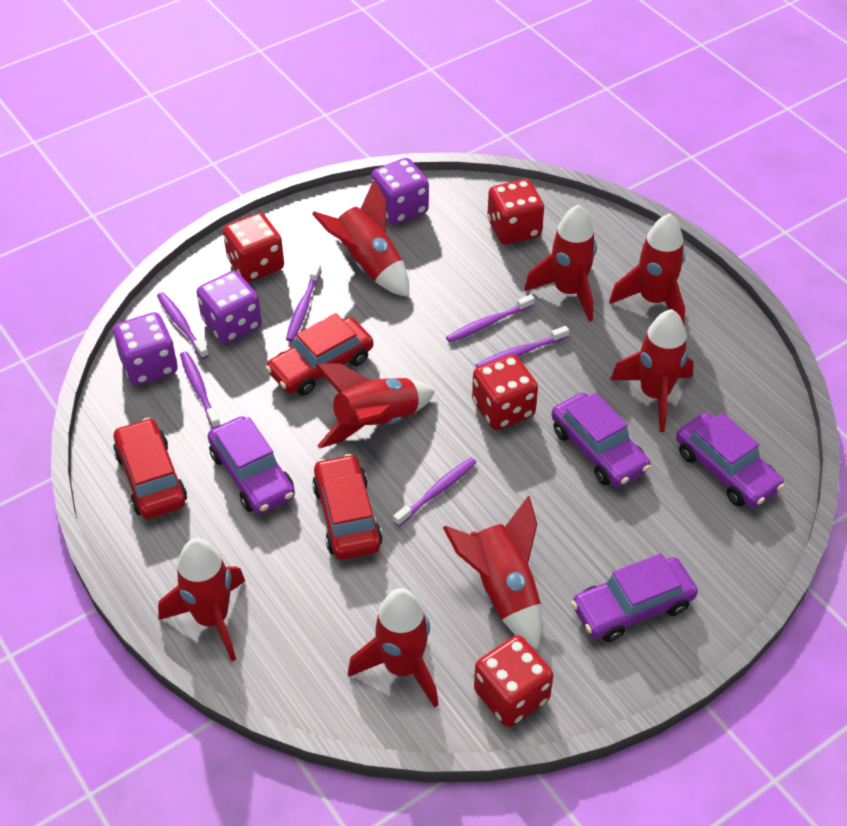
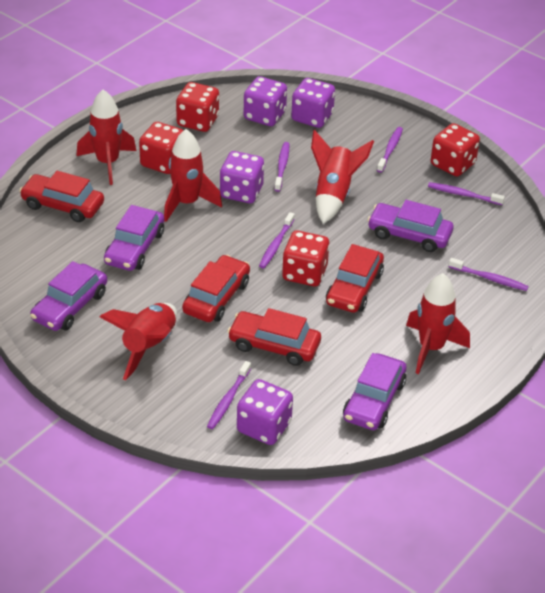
purple dice: [113,312,177,385] [197,271,262,344] [371,158,429,225] = 3 -> [220,151,264,203] [237,379,293,445] [244,76,287,126] [291,78,335,128] = 4
red car: [113,418,187,519] [266,313,373,395] [312,454,383,560] = 3 -> [19,171,104,222] [182,255,250,322] [227,308,321,366] [326,244,384,313] = 4
red rocket: [158,538,245,661] [312,180,409,297] [315,363,435,449] [348,588,439,708] [443,496,542,649] [524,205,597,322] [609,213,685,325] [610,309,694,432] = 8 -> [77,90,136,185] [100,303,177,380] [164,129,222,222] [311,130,374,224] [406,273,470,374] = 5

